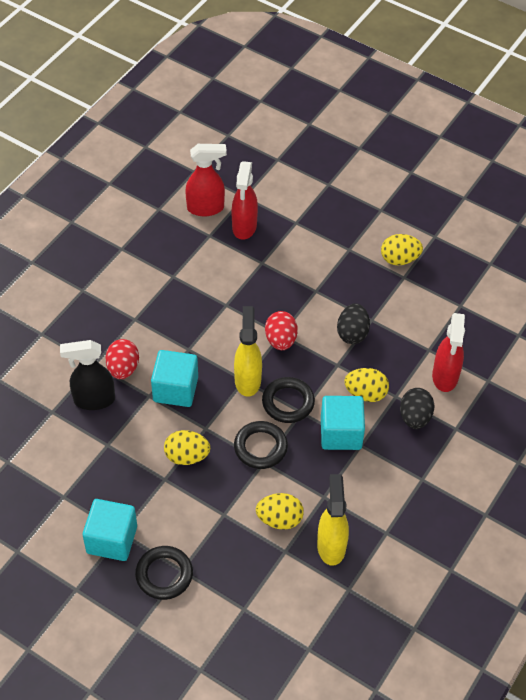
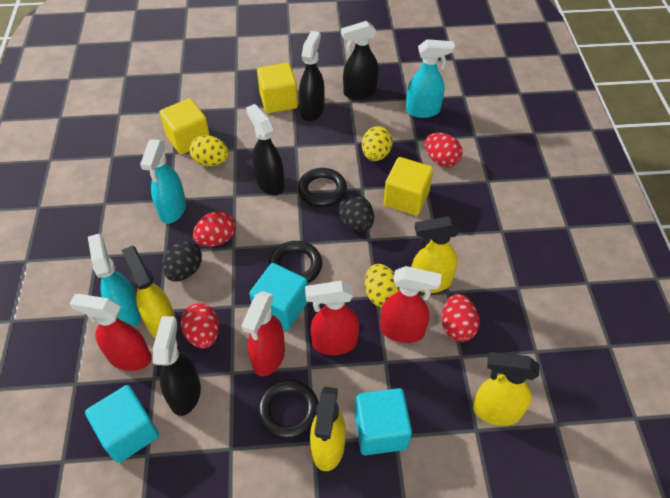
black spray bottle: [60,340,115,410] = 1 -> [153,316,201,416] [246,104,284,195] [299,31,325,121] [341,21,379,99] = 4
red egg: [105,339,139,379] [265,311,298,350] = 2 -> [181,303,219,349] [193,211,236,247] [425,133,463,167] [442,294,480,342] = 4
red spray bottle: [185,144,227,216] [232,161,258,240] [432,313,465,392] = 3 -> [69,294,152,371] [242,291,285,376] [305,281,359,355] [380,266,442,343] = 4
turquoise spray bottle: none = 0 -> [88,234,141,328] [140,139,186,224] [406,39,455,118] = 3
yellow cube: none = 0 -> [160,98,210,155] [257,63,298,113] [384,157,433,216] = 3
yellow egg: [164,430,210,465] [256,493,304,530] [344,368,389,402] [381,234,423,265] = 4 -> [189,135,229,166] [362,126,393,161] [365,264,400,308] = 3
yellow spray bottle: [234,306,262,397] [317,474,349,566] = 2 -> [121,246,177,338] [310,387,346,471] [411,216,460,293] [473,352,539,426] = 4

